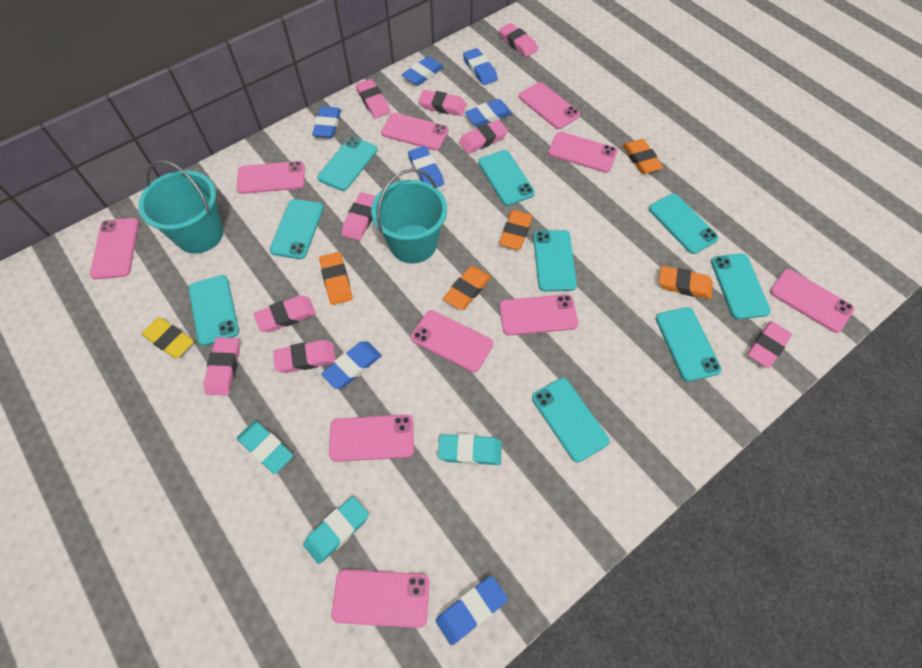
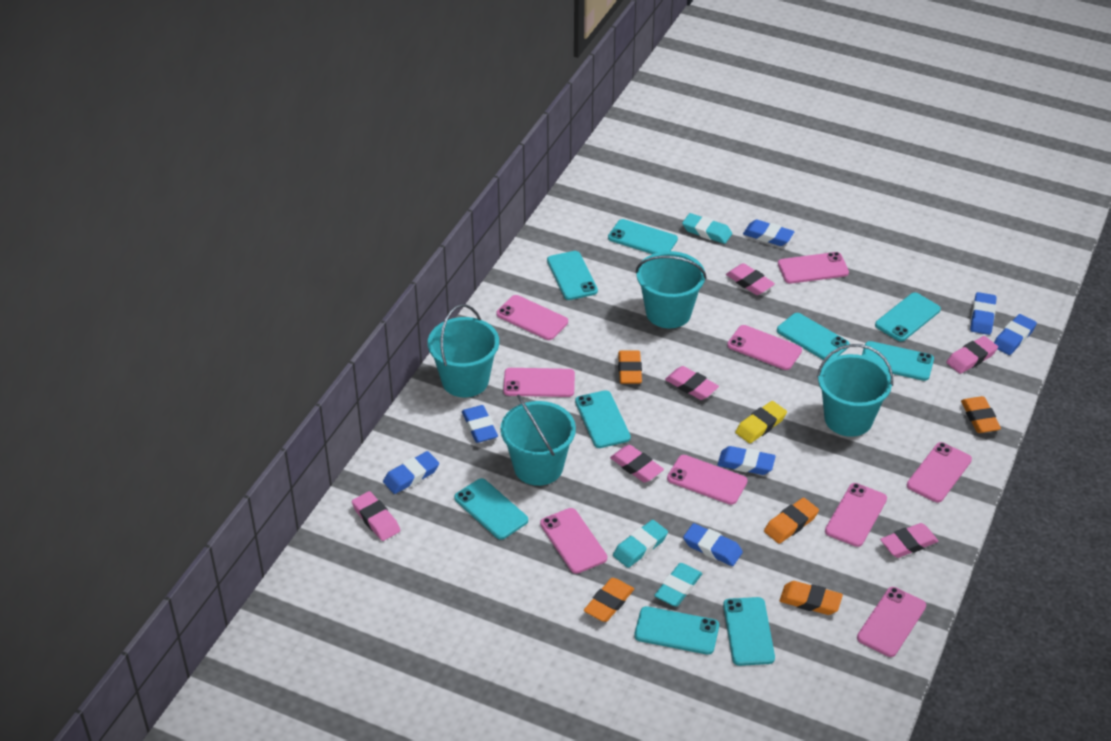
pink eraser: [204,337,240,396] [254,295,316,332] [273,340,336,373] [342,192,376,241] [356,79,391,118] [418,90,466,116] [459,120,508,154] [499,23,538,57] [747,321,792,368] = 9 -> [352,491,400,541] [610,445,664,482] [665,366,719,400] [726,263,775,295] [880,523,938,558] [946,336,998,374] = 6
pink phone: [90,218,139,279] [237,161,305,194] [329,415,414,462] [331,569,430,628] [381,113,449,150] [411,310,493,372] [499,294,578,336] [519,82,580,129] [548,132,618,173] [770,269,854,333] = 10 -> [496,295,568,340] [503,368,575,397] [540,508,607,574] [667,455,747,505] [727,325,802,370] [778,252,849,284] [825,483,887,547] [857,587,926,657] [907,442,972,502] = 9
turquoise bucket: [139,160,223,254] [371,169,447,264] = 2 -> [428,304,499,397] [500,394,576,486] [635,251,707,328] [817,344,893,437] = 4

